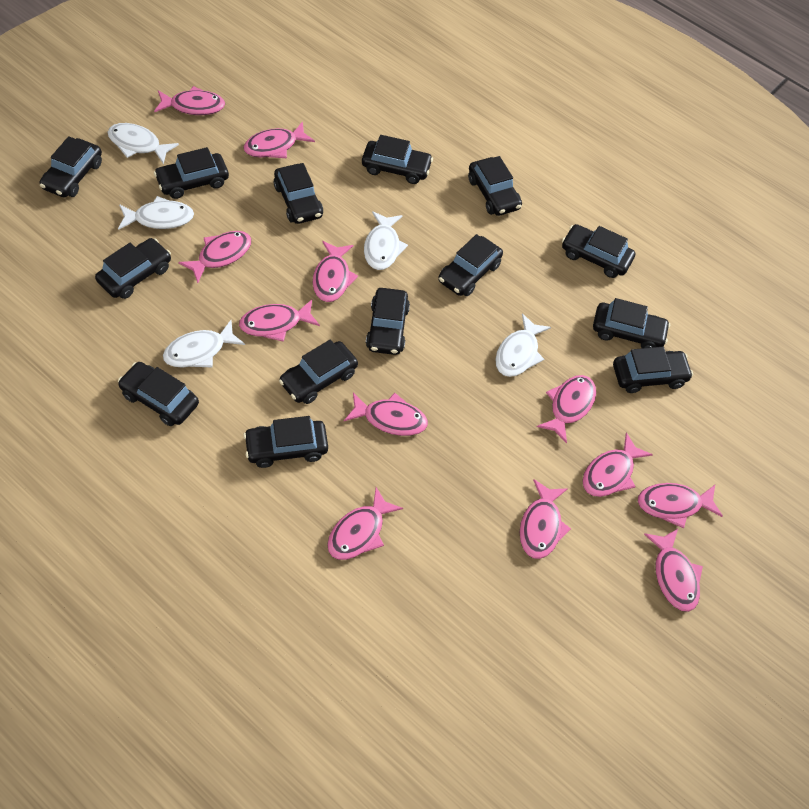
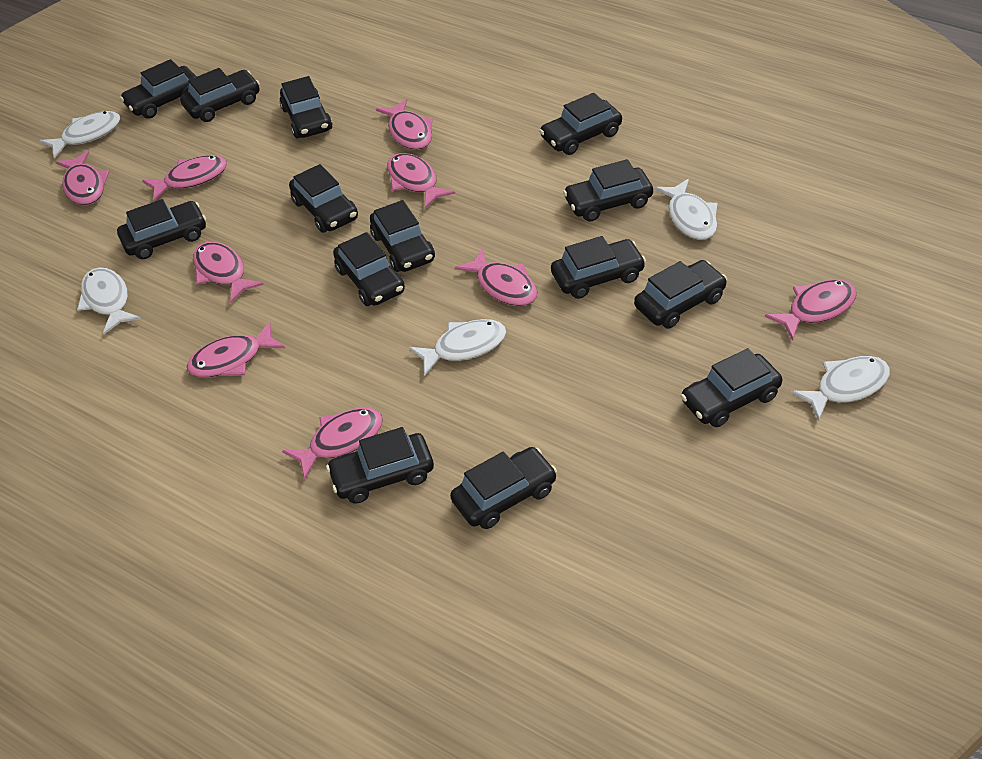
pink fish: [154,86,225,115] [178,231,251,283] [239,299,320,342] [244,121,315,158] [313,241,358,302] [327,487,403,560] [344,392,428,436] [520,479,571,559] [537,375,596,444] [582,432,653,497] [638,483,723,528] [644,529,703,612] = 12 -> [55,151,110,205] [142,155,227,202] [187,322,285,378] [193,242,264,303] [282,407,383,479] [376,99,433,150] [387,153,455,208] [455,248,537,306] [765,279,856,341] = 9

